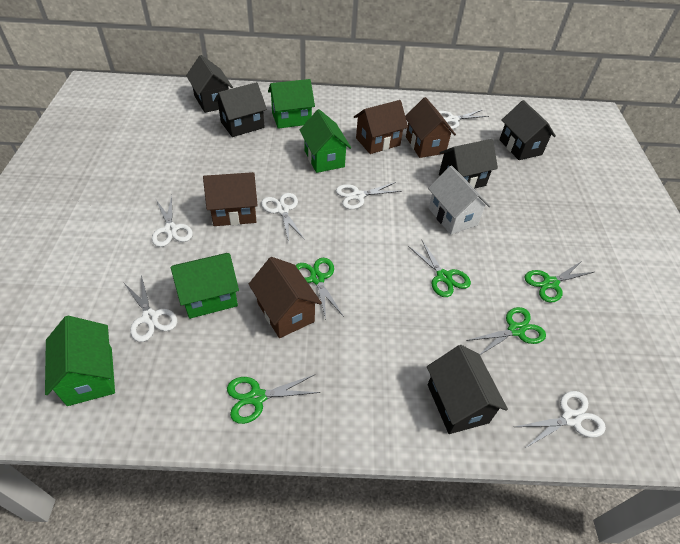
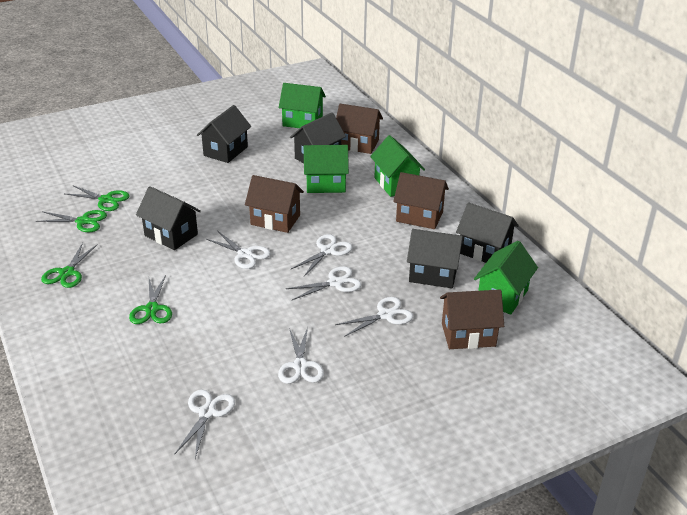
green scissors: [227,375,320,424] [296,258,344,320] [408,240,471,297] [466,307,546,355] [524,261,594,303] = 5 -> [36,210,107,232] [41,243,98,288] [65,186,130,211] [129,275,172,324] = 4
white house: [428,165,491,235] = 1 -> none = 0

